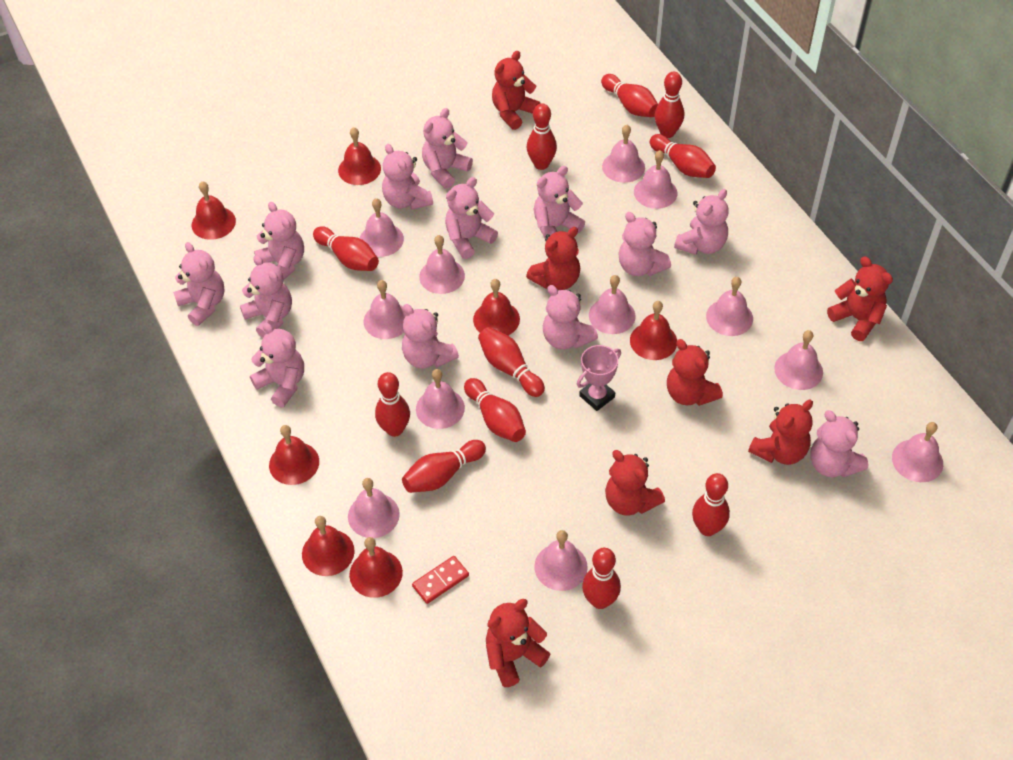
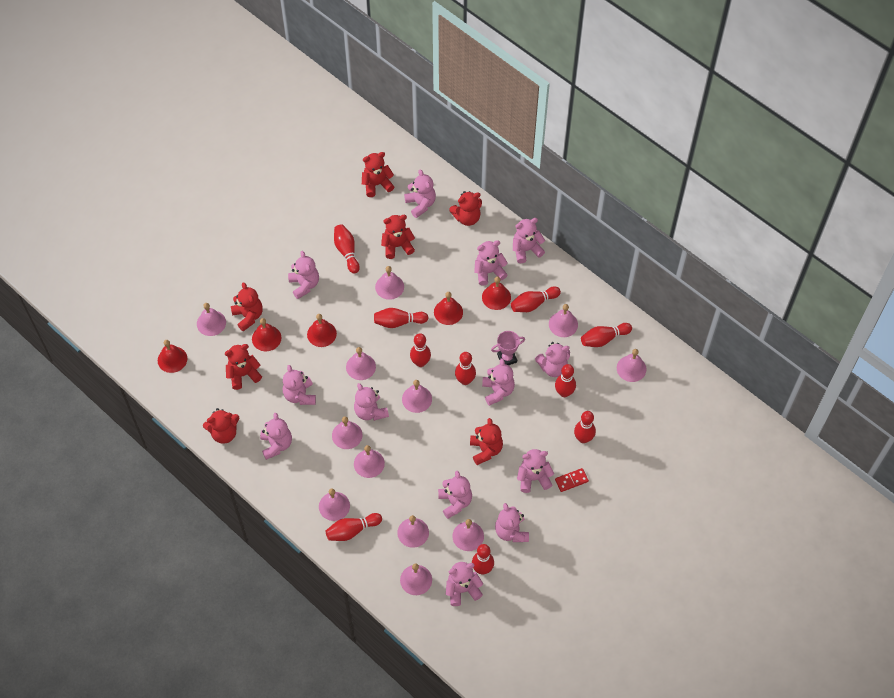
red bell: [192,181,236,240] [269,425,319,485] [302,516,355,576] [338,127,381,185] [349,537,403,598] [473,279,520,335] [630,301,677,360] = 7 -> [158,340,187,373] [252,318,282,351] [307,314,337,347] [434,292,463,325] [482,276,511,310] = 5
red bowling pin: [313,226,379,271] [375,372,410,437] [402,440,486,493] [464,378,526,442] [478,327,545,397] [527,103,557,170] [582,548,621,609] [601,74,658,117] [650,134,716,178] [655,72,684,138] [692,473,730,536] = 11 -> [326,513,382,541] [334,224,360,274] [374,308,429,328] [410,333,431,367] [455,352,476,385] [472,544,494,574] [511,286,561,312] [555,364,576,397] [574,411,596,443] [581,323,632,347] = 10

